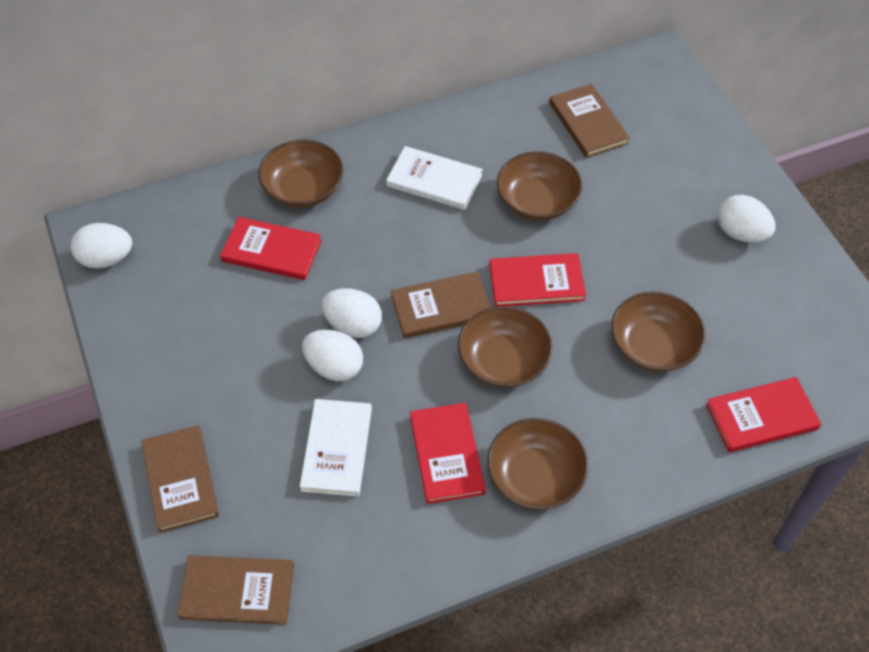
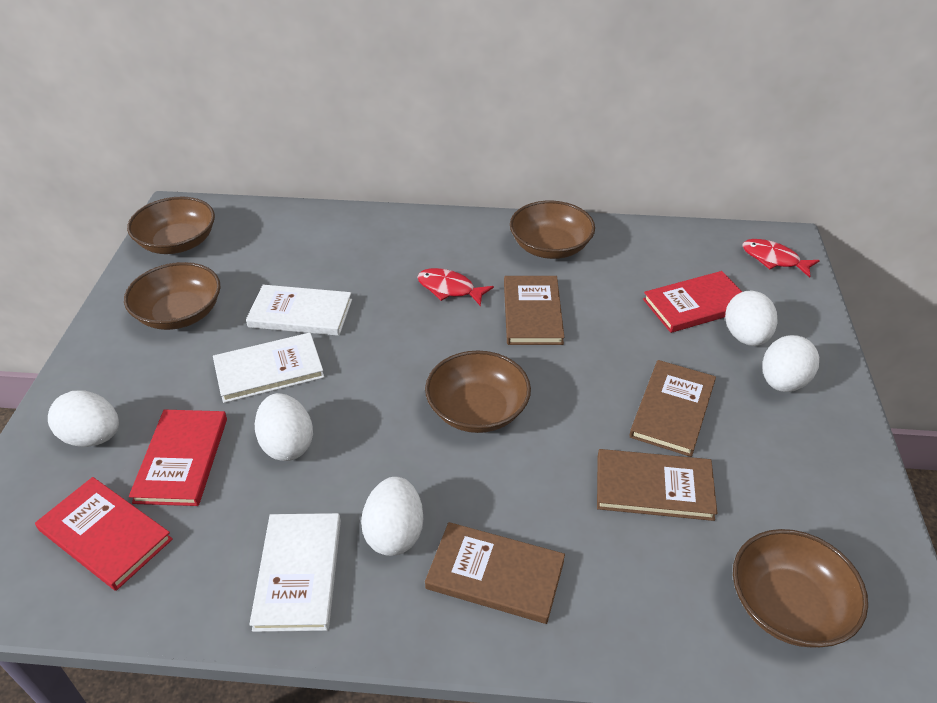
red book: [220,217,322,280] [410,403,486,504] [490,253,586,307] [706,377,821,452] = 4 -> [35,477,173,591] [129,410,227,506] [643,271,742,333] = 3
red fish: none = 0 -> [417,268,494,306] [742,239,820,278] = 2
white book: [300,399,372,497] [386,146,483,210] = 2 -> [213,333,324,403] [246,285,352,336] [249,513,341,632] = 3
white egg: [71,223,132,269] [302,330,363,381] [321,288,382,338] [717,195,775,242] = 4 -> [48,390,119,447] [255,393,313,461] [361,477,423,556] [725,290,778,346] [762,335,819,392] = 5

